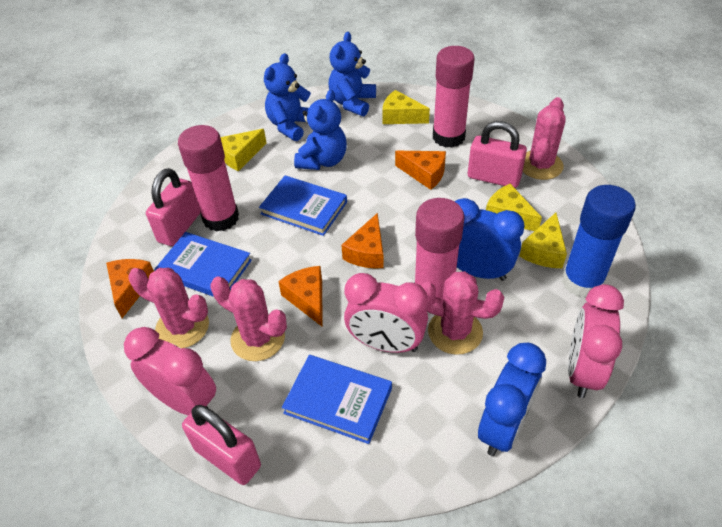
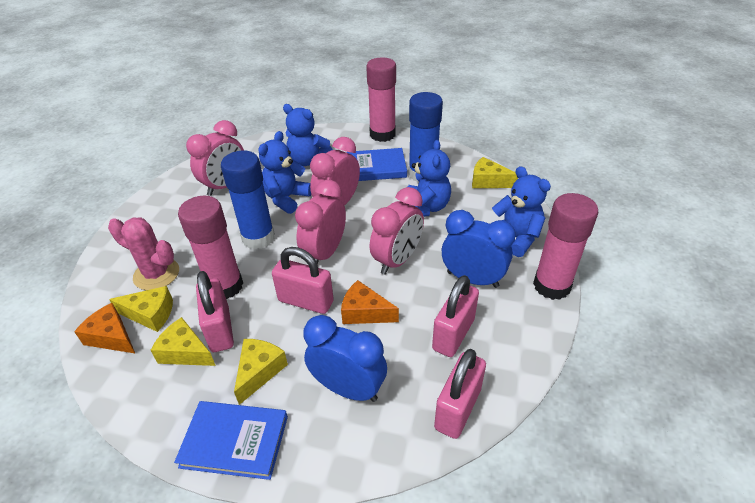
blue book: [154,232,252,297] [259,176,347,236] [282,355,392,444] = 3 -> [174,401,288,480] [347,148,407,181] = 2
blue glue stick: [562,185,636,298] = 1 -> [221,151,275,249] [408,92,443,182] = 2
blue teddy bear: [264,53,311,141] [294,90,347,170] [329,32,376,116] = 3 -> [258,131,311,214] [283,104,333,166] [408,140,451,217] [492,166,551,257] = 4
orange cheese: [106,259,154,318] [278,266,323,327] [341,213,384,268] [395,151,446,190] = 4 -> [74,303,135,353] [341,280,399,324] = 2
pink cactus: [129,268,209,348] [211,276,287,361] [420,271,504,355] [523,97,566,180] = 4 -> [108,217,179,290] = 1
pink clock: [124,327,216,415] [344,273,428,353] [568,284,624,398] = 3 -> [186,120,244,196] [295,180,346,265] [310,137,360,206] [370,187,424,275] = 4
pink padlock: [146,168,201,246] [182,405,261,485] [468,121,527,188] = 3 -> [196,271,234,352] [272,247,334,314] [432,275,479,357] [434,349,486,439] = 4

